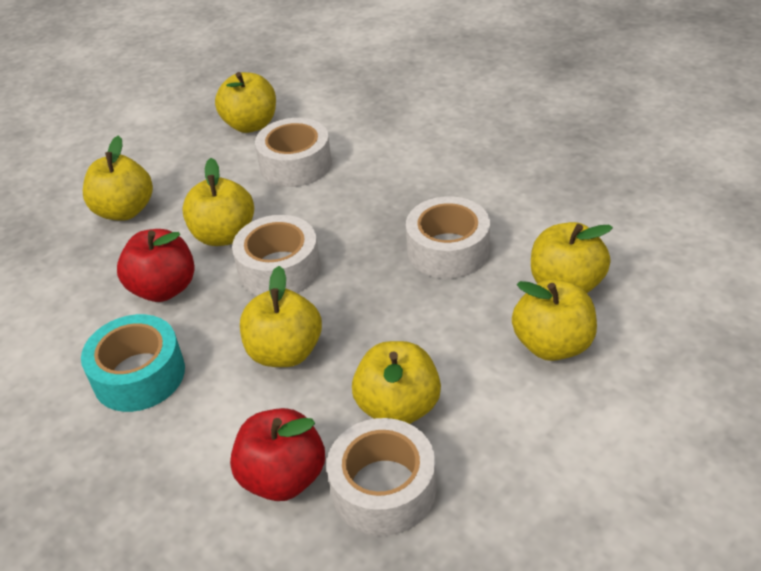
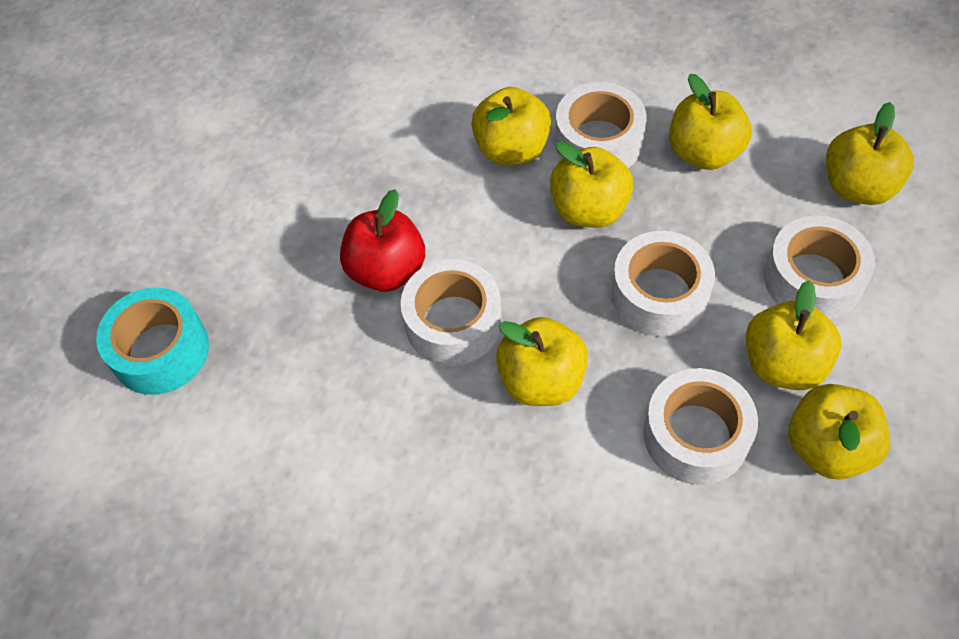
red apple: [117,229,195,302] [230,408,325,501] = 2 -> [340,189,425,292] = 1
white tape: [232,215,320,296] [255,118,332,187] [327,418,436,536] [406,196,490,279] = 4 -> [401,259,502,366] [555,82,647,168] [611,231,715,337] [644,368,758,485] [764,216,875,320] = 5

